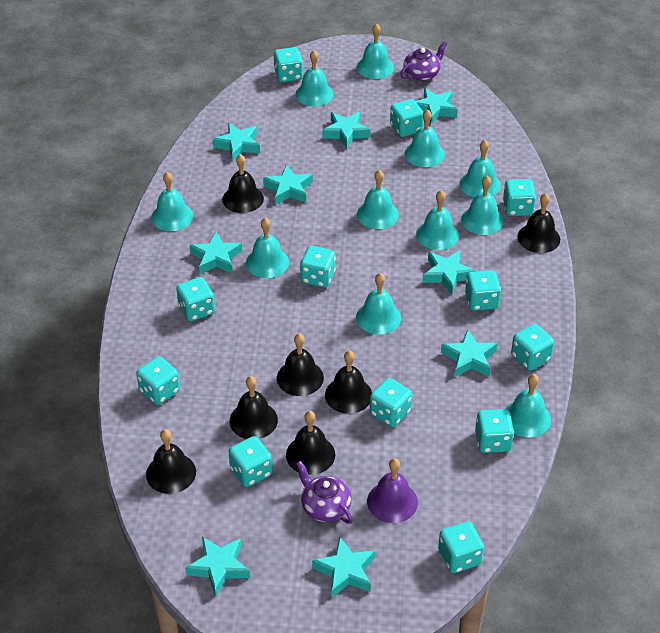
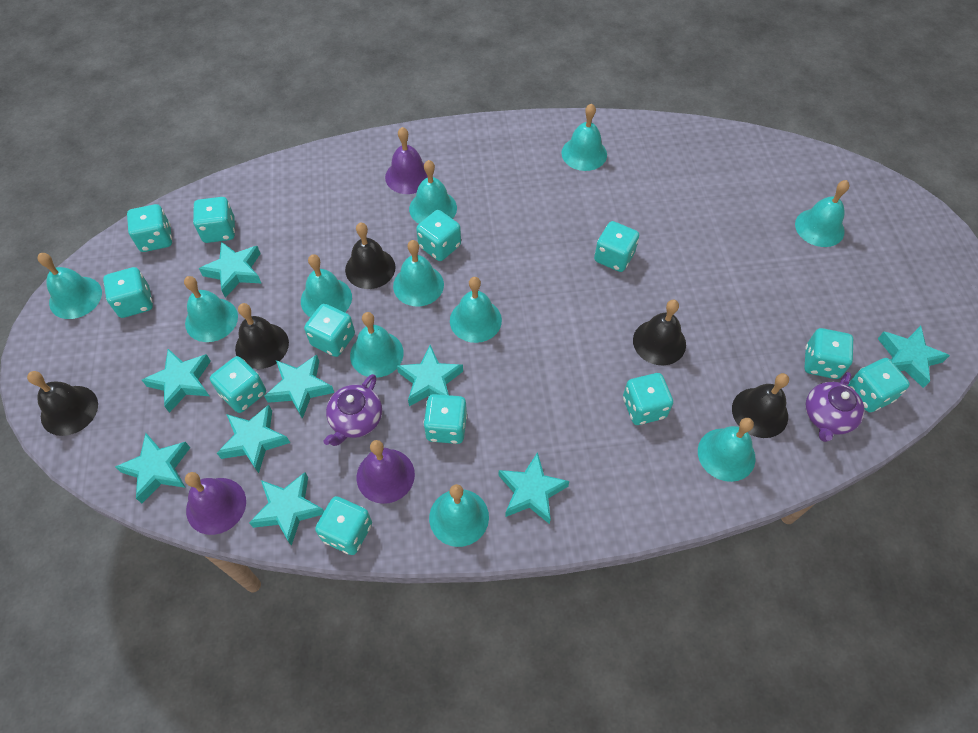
black bell: [146,429,196,494] [222,154,264,213] [229,376,278,439] [277,334,324,396] [286,411,335,475] [325,351,372,414] [517,193,560,253] = 7 -> [27,371,98,436] [235,303,289,369] [345,222,395,289] [633,300,686,365] [732,373,789,438] = 5
purple bell: [367,458,418,523] = 1 -> [185,472,246,535] [357,440,415,504] [385,127,428,194] = 3

